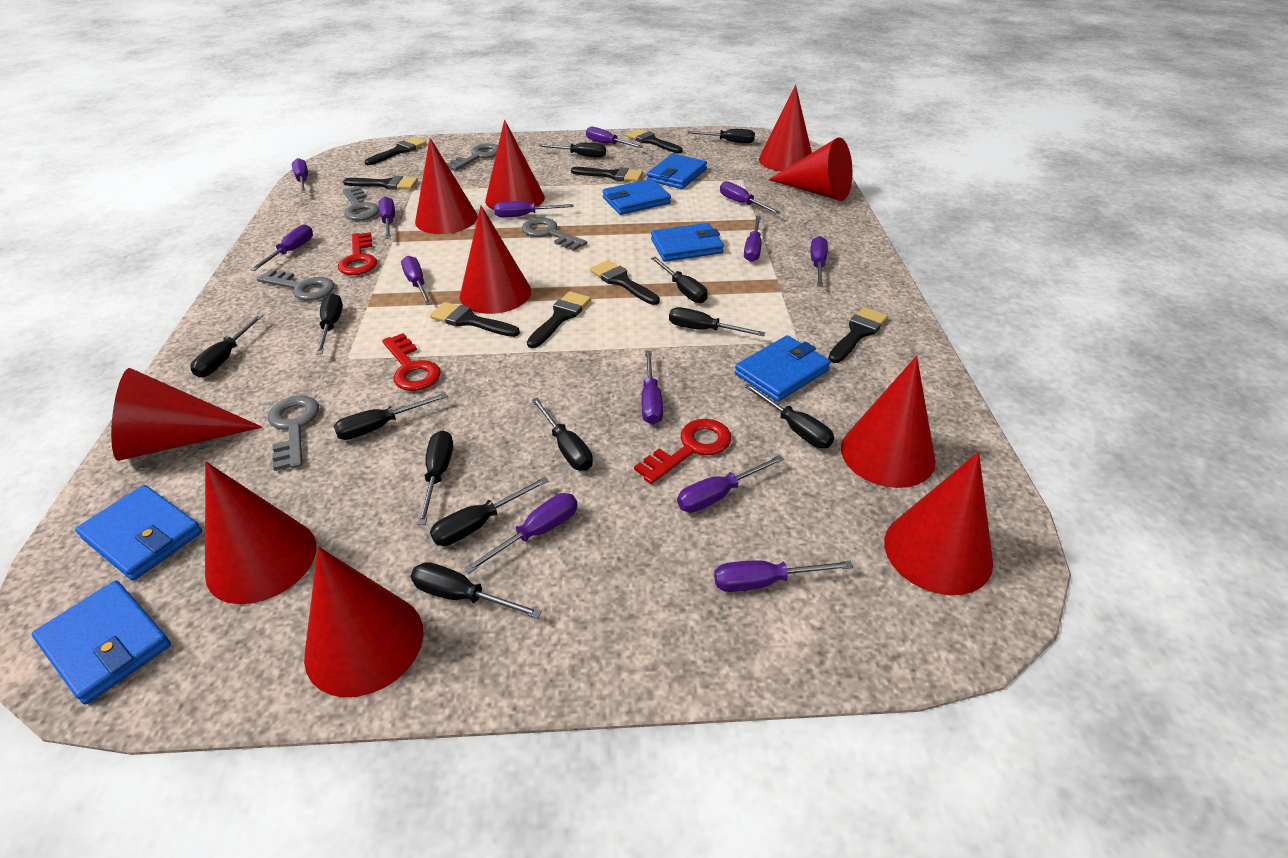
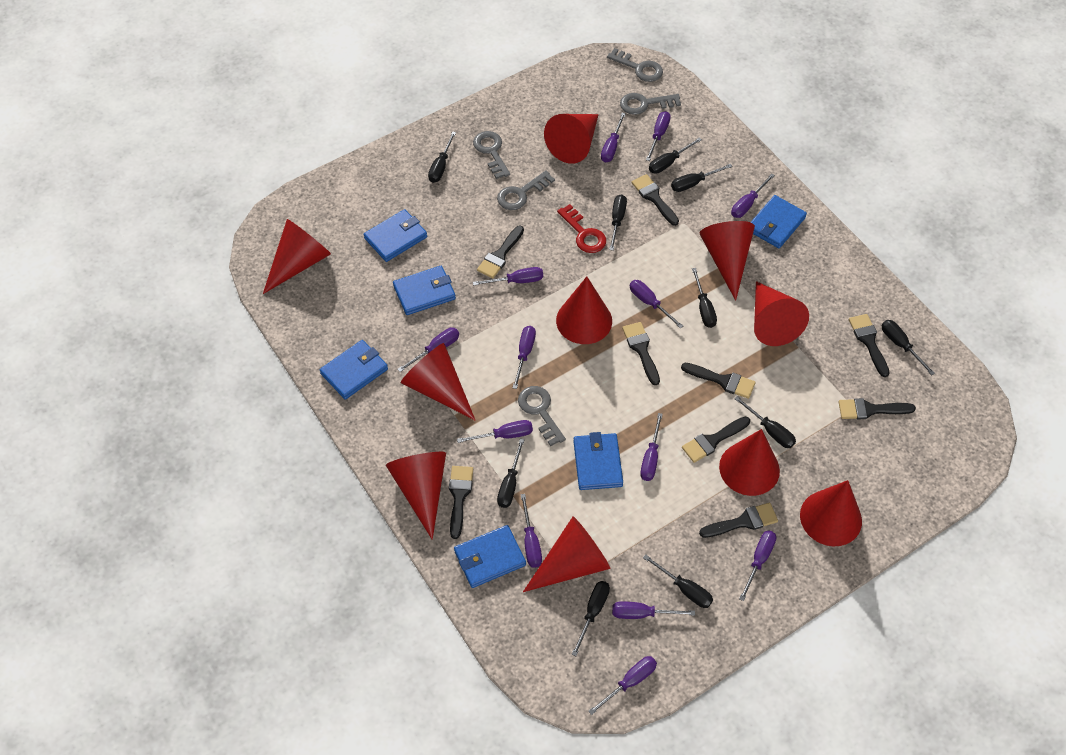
black brush: [343,176,418,190] [365,137,427,165] [430,302,520,337] [527,291,591,348] [571,167,643,182] [590,260,660,305] [627,129,683,153] [828,307,888,363] = 8 -> [449,466,473,539] [477,225,524,279] [622,322,660,385] [631,174,679,226] [681,363,756,399] [682,416,750,463] [699,503,778,538] [838,398,916,419] [849,314,889,377] = 9
black screwdriver: [190,314,263,377] [316,293,343,355] [333,393,448,440] [411,562,542,618] [417,430,453,525] [430,477,549,546] [531,398,593,471] [539,143,606,158] [651,257,708,303] [669,307,765,336] [688,129,755,143] [744,383,834,448] = 12 -> [428,131,456,183] [497,438,525,508] [571,581,610,656] [609,194,627,251] [643,554,713,608] [649,137,702,174] [671,164,733,192] [692,268,717,328] [734,396,796,448] [882,320,935,375] = 10
red key: [338,232,377,275] [382,333,441,391] [634,419,731,484] = 3 -> [557,204,606,253] = 1

